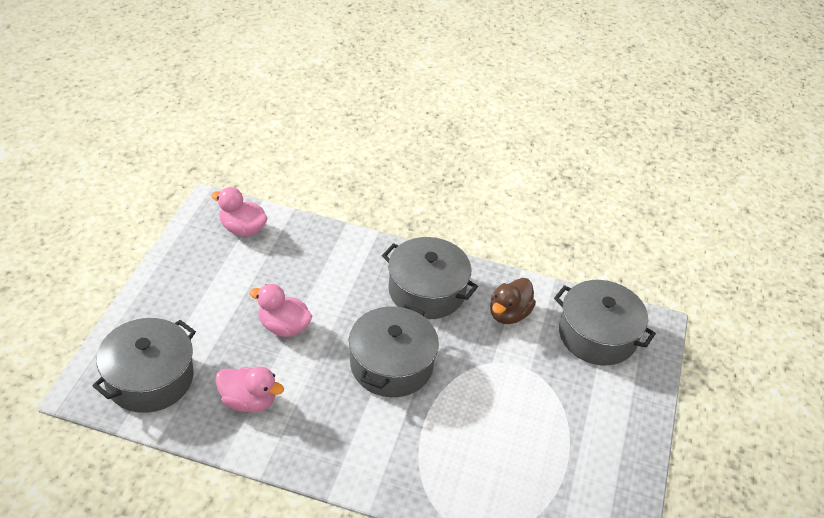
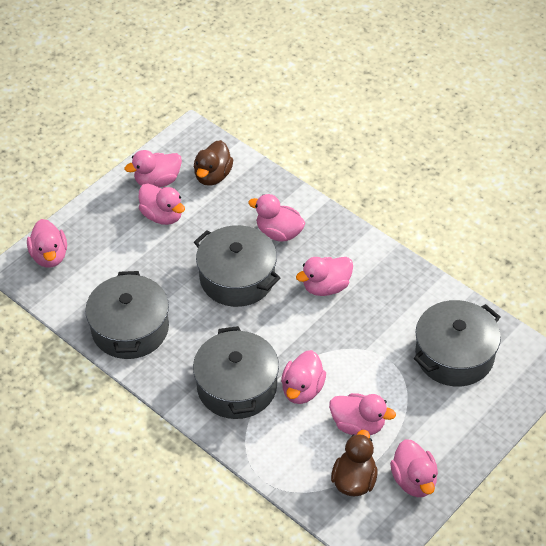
brown duck: [490,278,536,324] = 1 -> [194,140,233,186] [331,430,378,496] = 2
pink duck: [211,187,268,237] [215,367,284,412] [249,284,312,337] = 3 -> [27,219,67,268] [124,150,182,188] [139,183,185,225] [248,194,305,241] [281,350,326,404] [296,257,353,296] [329,393,396,435] [390,439,438,497] = 8

